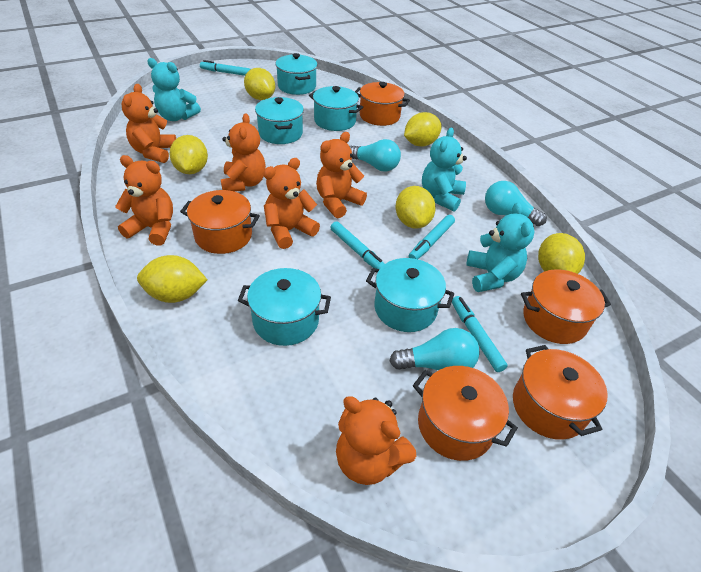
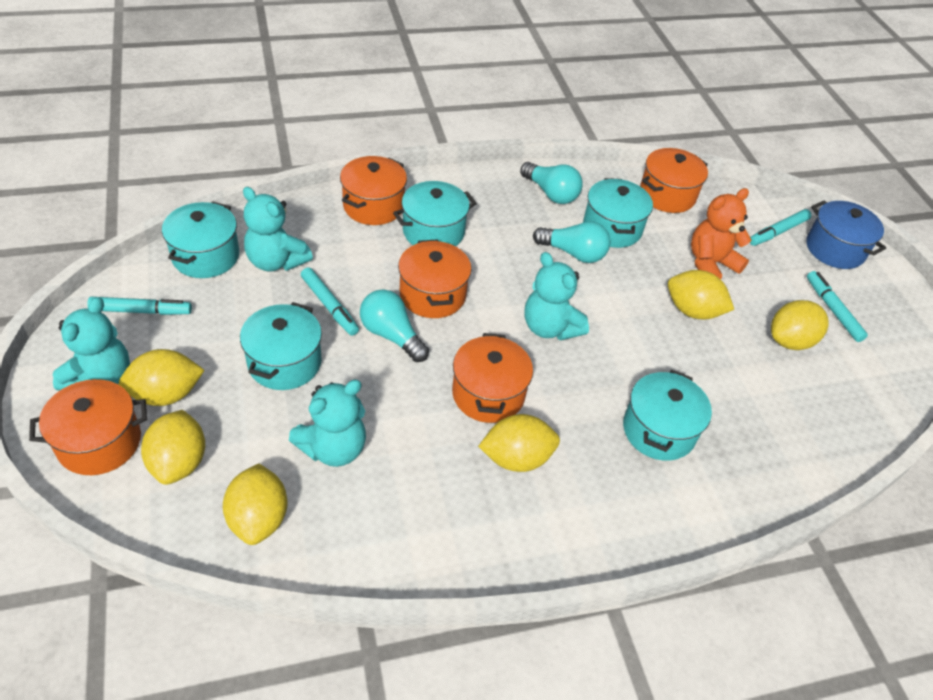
blue pot: none = 0 -> [807,201,886,269] = 1
orange teddy bear: [115,155,173,246] [122,84,176,163] [221,113,266,192] [263,158,320,249] [316,132,367,218] [336,396,416,485] = 6 -> [691,188,751,279] = 1
turquoise teddy bear: [147,58,201,121] [422,128,467,212] [466,202,535,292] = 3 -> [53,297,130,391] [243,187,313,271] [289,380,366,467] [524,252,589,341] = 4

